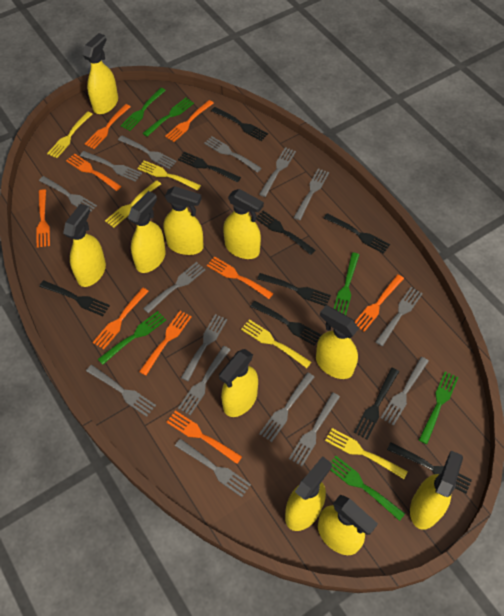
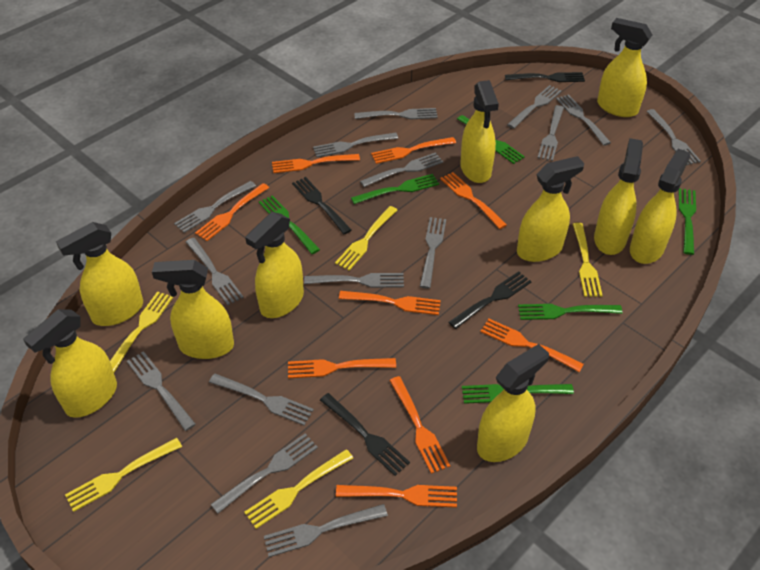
black fork: [39,280,110,316] [178,152,241,182] [211,107,268,141] [250,301,322,346] [256,211,315,255] [257,273,331,306] [324,213,390,254] [354,368,399,440] [387,442,472,494] = 9 -> [292,177,352,234] [320,393,410,476] [449,271,531,329] [505,72,585,82] = 4

